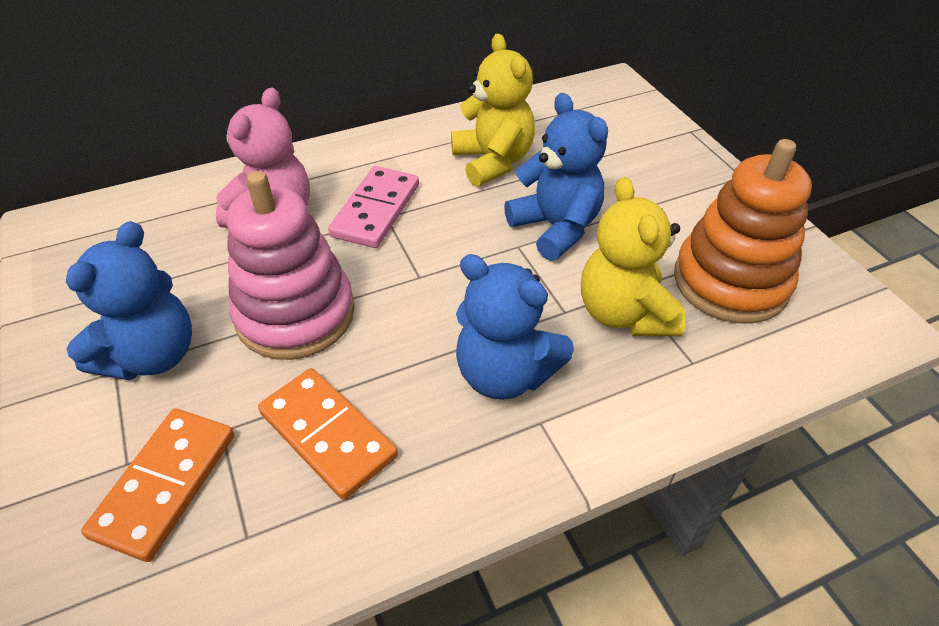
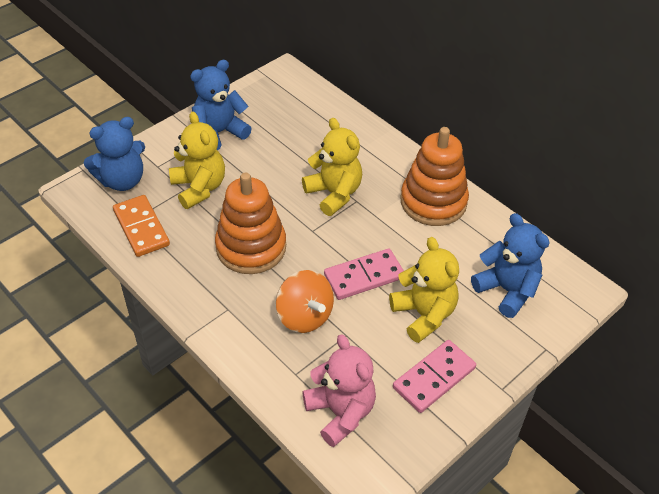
orange domino: [81,409,234,562] [258,368,398,500] = 2 -> [113,195,170,257] = 1
orange spinning top: none = 0 -> [276,270,334,333] = 1
orange stacking toy: [674,139,812,324] = 1 -> [215,172,286,274] [401,127,469,226] = 2
pink domino: [328,166,419,248] = 1 -> [324,248,404,300] [393,340,476,413] = 2
pink stacking toy: [227,171,355,360] = 1 -> none = 0
yellow teddy bear: [451,33,535,187] [581,177,686,336] = 2 -> [169,112,225,209] [302,118,362,216] [389,237,459,343] = 3

